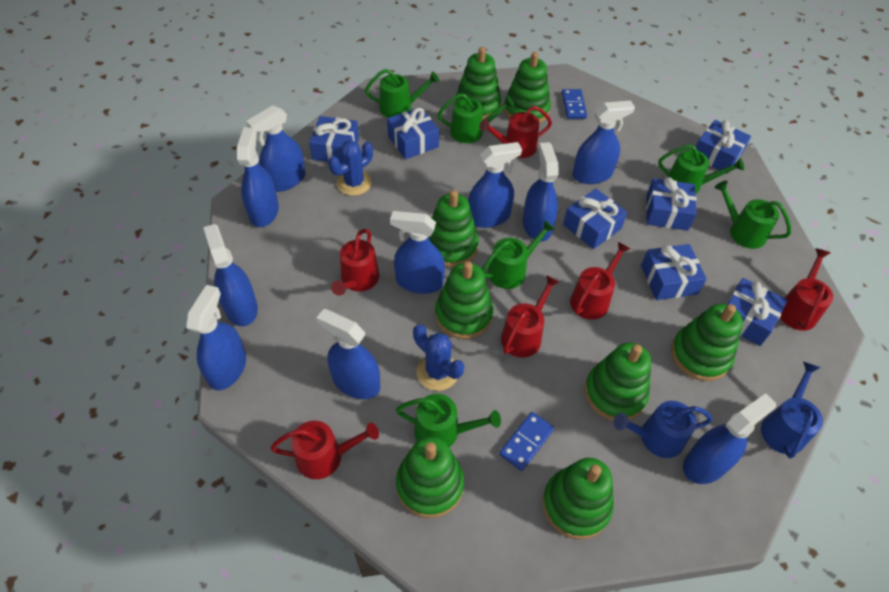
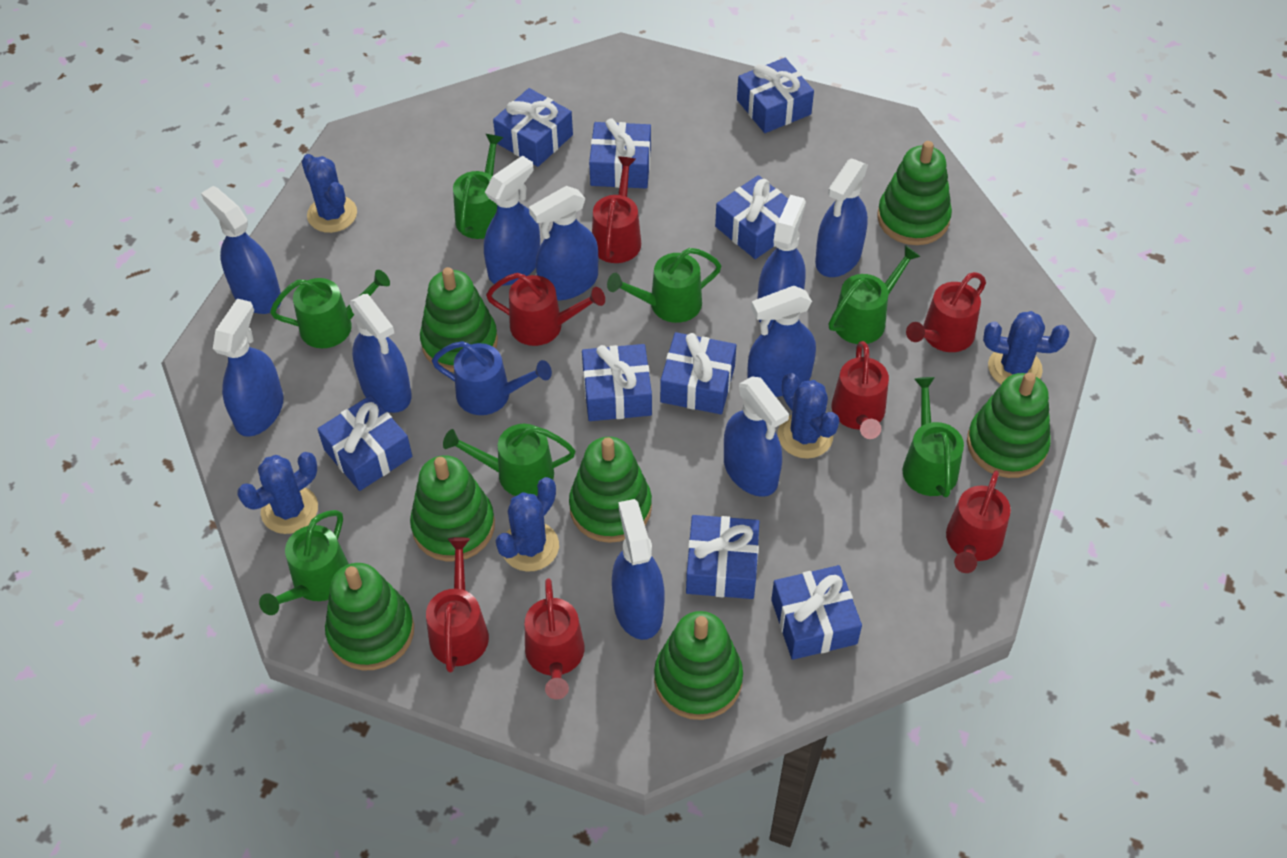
blue cactus: [328,140,373,196] [413,324,464,391] = 2 -> [237,452,318,534] [301,154,357,233] [496,477,559,572] [778,373,840,459] [983,311,1069,384] = 5
blue domino: [499,412,554,471] [562,89,587,119] = 2 -> none = 0
blue gift: [309,116,359,163] [387,107,439,159] [563,189,627,249] [641,244,707,300] [646,177,697,231] [696,120,751,174] [726,278,788,346] = 7 -> [318,395,412,491] [493,88,573,167] [582,344,652,421] [589,118,651,188] [660,332,736,414] [686,515,759,599] [715,175,788,259] [737,58,814,133] [771,565,862,660] = 9
blue watering can: [613,401,713,458] [761,362,823,458] = 2 -> [432,341,552,415] = 1
green stacking toy: [396,436,464,518] [428,190,479,267] [435,261,493,339] [455,47,501,119] [504,52,551,123] [543,458,614,539] [585,343,651,421] [671,304,743,381] = 8 -> [325,563,414,670] [410,455,495,561] [420,267,498,372] [569,437,652,543] [654,611,743,720] [877,141,952,245] [967,373,1051,478] = 7
green watering can: [365,69,439,118] [396,394,501,447] [438,93,514,143] [482,220,555,289] [658,144,744,194] [714,180,791,249] = 6 -> [259,510,349,615] [270,270,390,348] [443,424,575,496] [453,134,504,239] [607,248,722,323] [829,245,921,344] [902,377,964,497] = 7
red watering can: [270,421,379,479] [331,229,379,296] [479,106,552,158] [501,275,559,358] [570,242,630,320] [780,248,833,331] = 6 -> [426,537,489,673] [486,273,605,346] [525,578,585,699] [592,156,641,263] [831,341,889,439] [906,272,986,352] [946,471,1011,573] = 7

